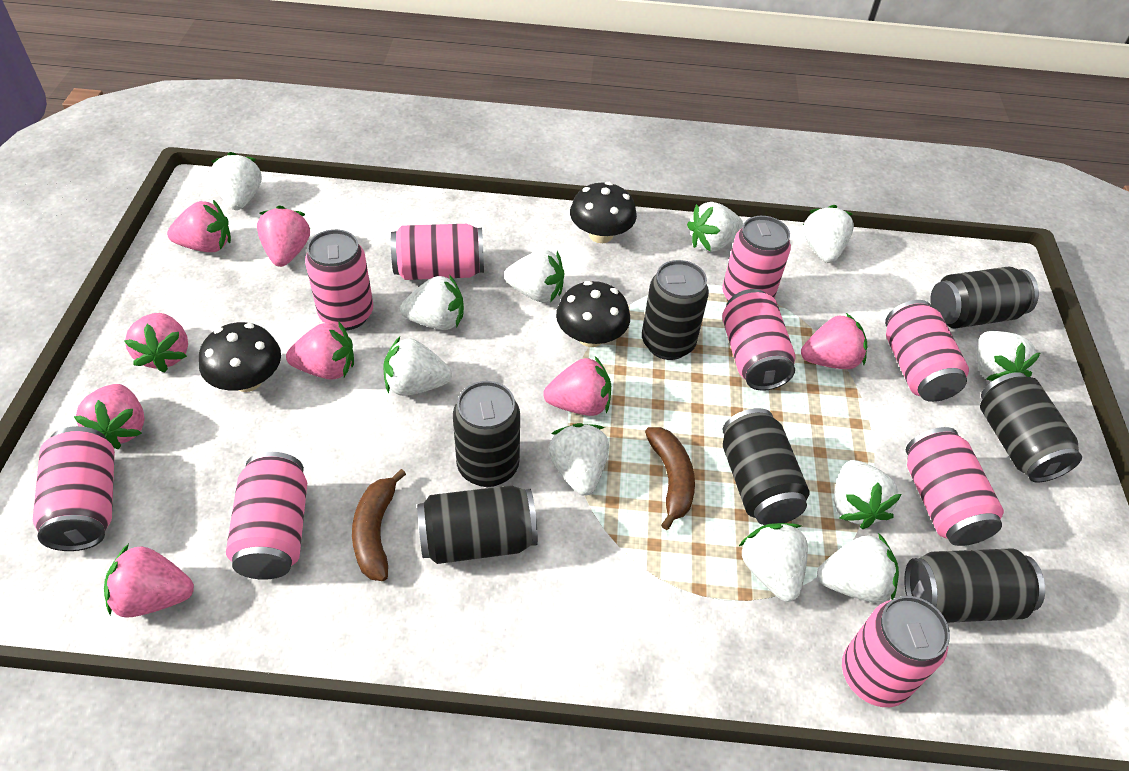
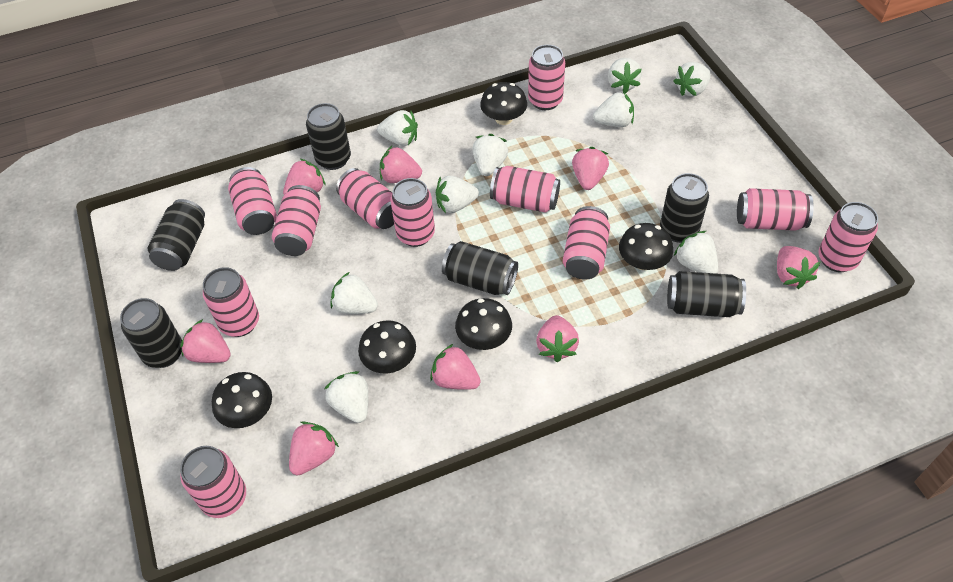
black can: [417,485,538,564] [453,381,520,487] [642,260,709,360] [723,408,810,525] [904,548,1045,623] [930,267,1039,329] [980,372,1082,483] = 7 -> [120,298,182,368] [147,199,205,271] [306,103,351,170] [442,241,518,295] [660,173,709,243] [667,271,746,317] = 6
black mushroom: [199,322,281,392] [556,281,630,347] [570,182,637,243] = 3 -> [212,372,272,428] [358,321,416,373] [455,298,512,350] [480,82,527,125] [619,223,673,270] = 5
brown banana: [352,469,406,581] [645,427,695,530] = 2 -> none = 0
pink can: [33,426,115,551] [226,452,307,580] [305,229,374,330] [391,224,484,280] [722,216,791,301] [722,289,796,391] [842,596,950,707] [885,300,969,402] [906,427,1004,546] = 9 -> [180,446,246,518] [203,267,259,337] [228,167,277,235] [272,185,321,256] [336,168,394,229] [391,178,435,247] [490,166,560,213] [528,45,565,110] [563,206,610,280] [737,188,814,231] [819,202,878,272] = 11
white strawberry: [210,152,262,210] [383,337,452,396] [400,274,464,330] [504,250,564,302] [548,423,609,496] [687,202,743,252] [739,523,808,602] [803,205,854,263] [817,533,899,603] [834,460,902,529] [977,331,1040,382] = 11 -> [324,371,368,423] [330,272,378,314] [377,110,418,146] [436,176,479,213] [473,134,508,176] [593,92,634,127] [608,58,642,93] [674,62,711,96] [674,231,718,274] = 9

